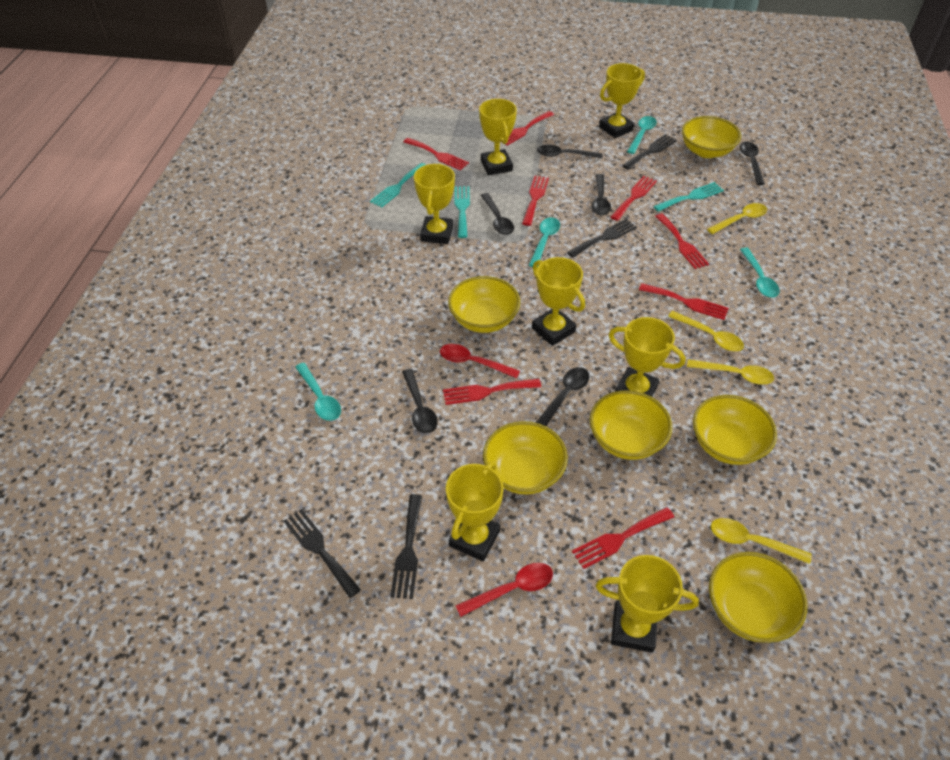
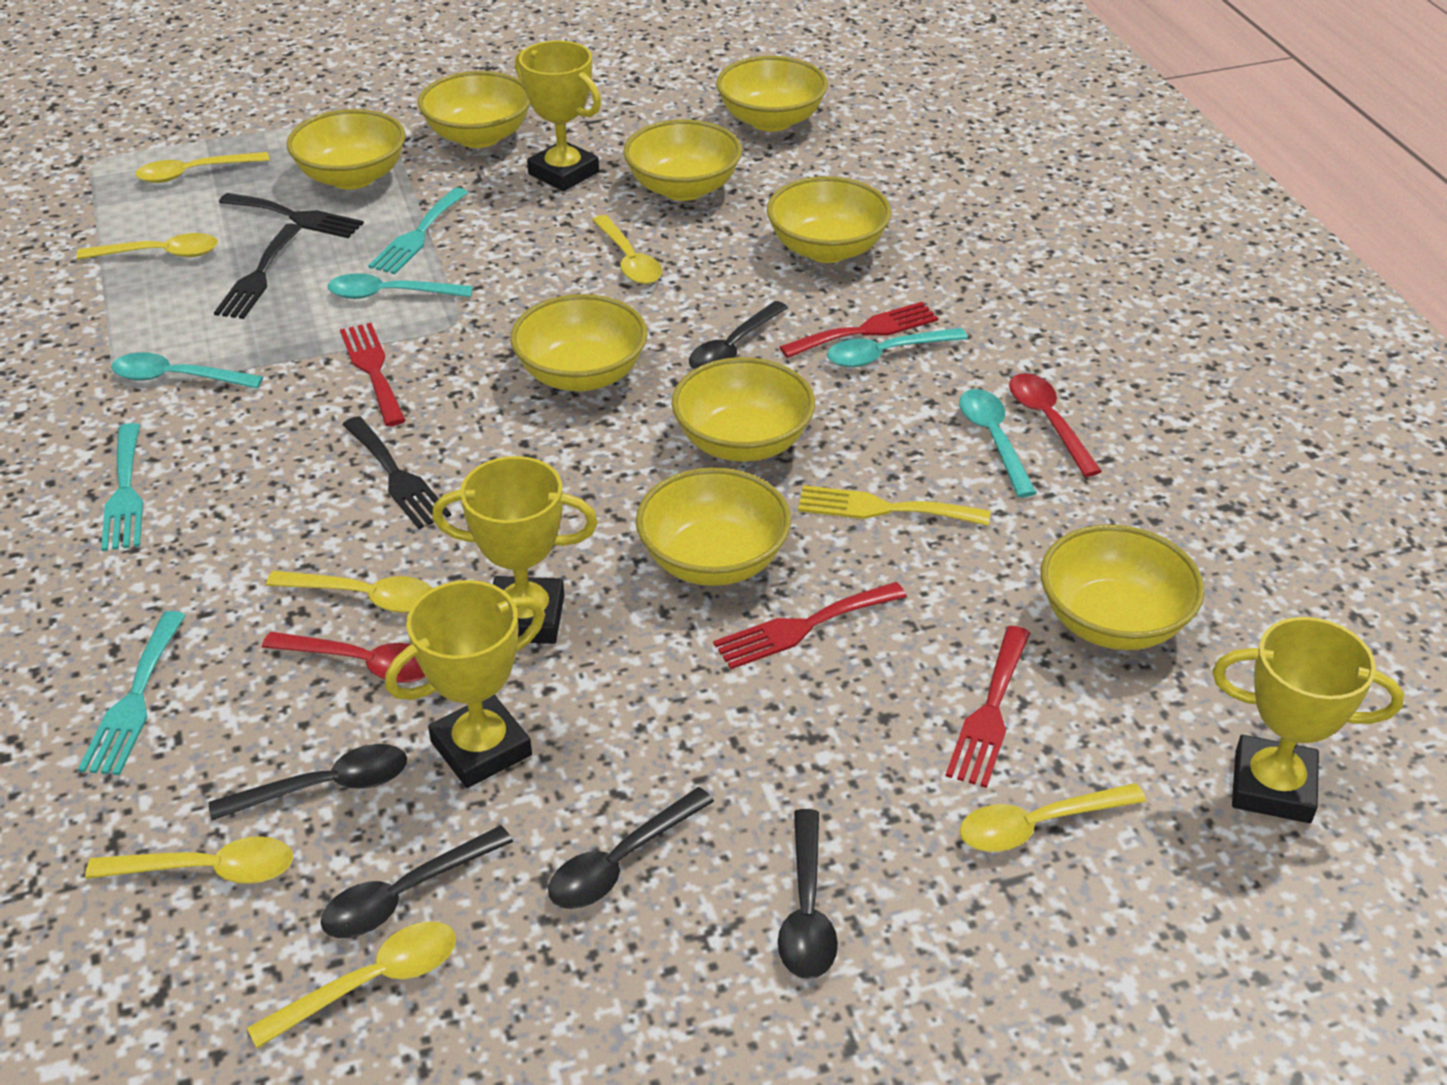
black fork: [284,509,361,598] [390,494,422,599] [567,219,637,258] [622,134,677,170] = 4 -> [214,223,302,319] [219,193,364,238] [342,416,451,529] = 3
black spoon: [402,369,438,434] [481,193,514,235] [536,367,590,426] [537,145,602,159] [591,174,611,216] [740,141,765,185] = 6 -> [209,744,407,820] [320,825,513,938] [548,787,714,909] [689,301,788,369] [778,809,838,979] = 5
red fork: [403,138,469,170] [443,379,541,405] [506,111,554,146] [522,176,549,226] [572,507,674,569] [611,176,657,221] [639,283,729,320] [655,213,709,269] = 8 -> [340,323,406,426] [713,582,907,669] [780,302,938,358] [946,626,1030,788] = 4
yellow bowl: [448,276,520,333] [483,421,568,495] [590,390,672,460] [682,116,741,158] [693,395,777,465] [709,552,807,643] = 6 -> [287,109,406,189] [418,71,530,148] [510,294,648,391] [623,120,742,201] [636,467,791,586] [672,357,815,462] [716,56,828,132] [767,176,891,263] [1041,524,1205,650] = 9
yellow fork: none = 0 -> [798,485,990,526] = 1
yellow spoon: [668,311,744,351] [687,359,774,385] [707,203,767,234] [711,518,812,564] = 4 -> [76,233,218,260] [85,836,293,884] [135,152,270,183] [247,921,456,1049] [266,571,433,613] [592,215,662,284] [959,783,1146,852] = 7
yellow trophy: [414,164,455,244] [446,461,504,561] [479,99,517,175] [532,257,585,346] [596,555,699,653] [599,63,645,138] [609,317,686,397] = 7 -> [385,580,545,788] [432,456,598,644] [515,40,601,191] [1212,617,1404,823] = 4

